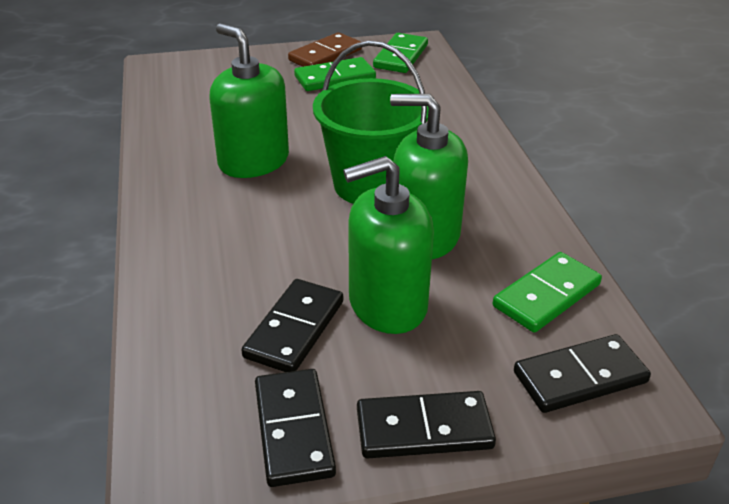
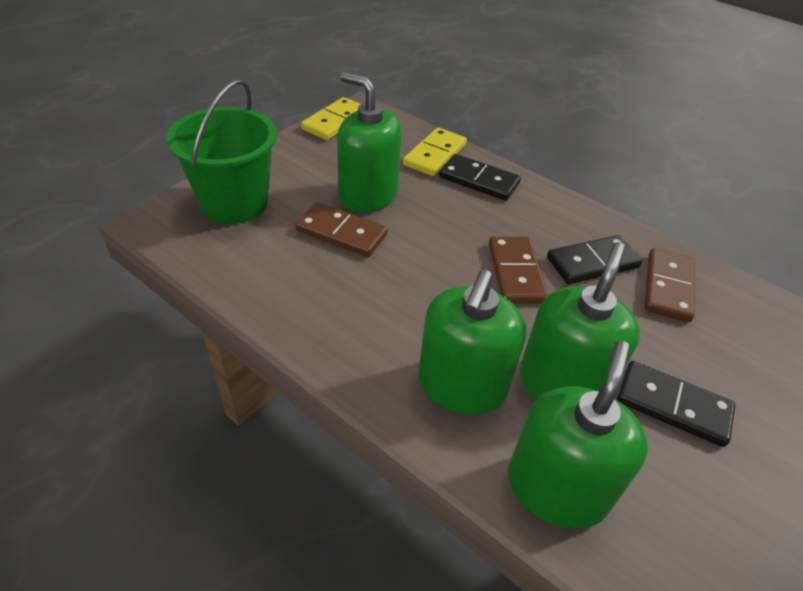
black domino: [241,279,343,372] [255,369,336,487] [357,391,496,459] [514,334,651,413] = 4 -> [439,154,521,201] [547,235,642,284] [617,361,736,447] = 3
brown domino: [288,32,362,67] = 1 -> [295,202,388,257] [489,236,548,303] [645,248,695,322] = 3
green domino: [294,57,376,91] [373,33,428,73] [493,252,602,333] = 3 -> none = 0
green soap dispenser: [209,23,289,178] [343,156,434,334] [390,94,468,259] = 3 -> [337,72,402,213] [418,270,526,415] [508,341,648,529] [520,242,640,400] = 4
yellow domino: none = 0 -> [301,97,360,140] [403,128,467,176] = 2

